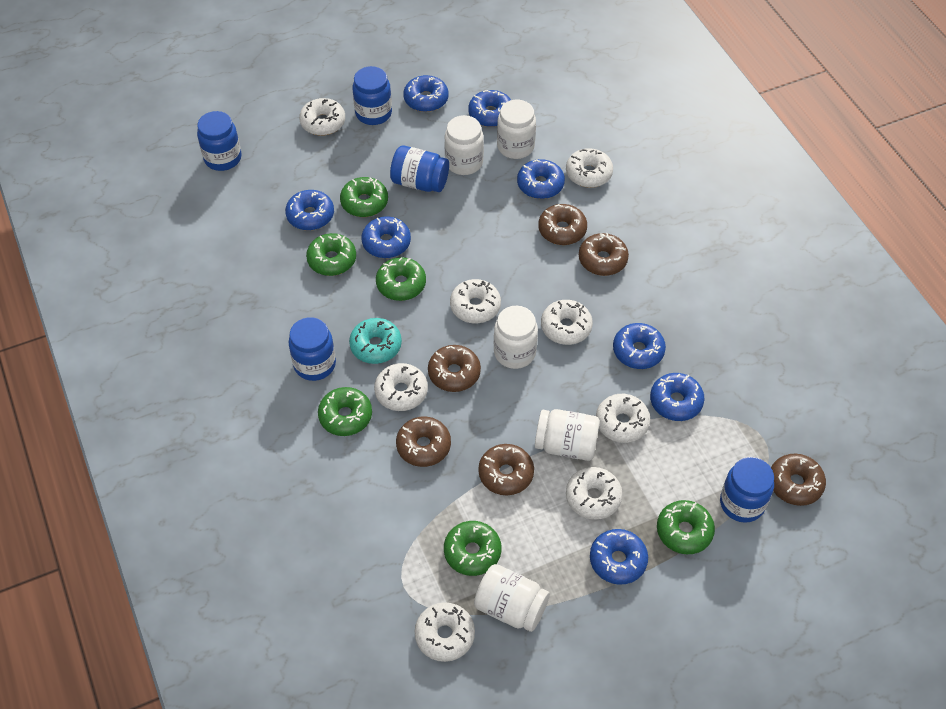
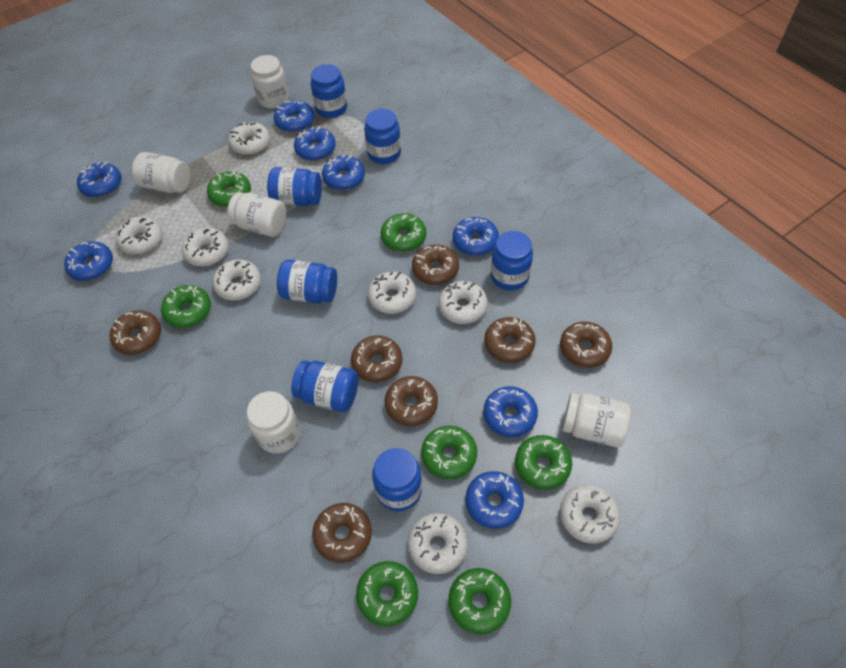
blue jar: [197,111,242,171] [288,317,336,381] [352,66,392,125] [390,145,449,192] [720,457,774,523] = 5 -> [267,167,322,206] [277,260,337,303] [291,360,359,412] [311,64,347,118] [364,109,401,164] [372,448,422,511] [491,231,533,291] = 7
brown donut: [396,416,451,467] [428,345,481,392] [478,444,534,495] [538,204,587,245] [579,233,629,276] [771,454,826,506] = 6 -> [110,310,161,355] [312,503,372,563] [351,335,402,382] [385,376,438,426] [412,245,459,285] [484,317,536,363] [560,321,612,368] = 7
green donut: [306,233,356,276] [318,387,372,436] [340,177,388,217] [376,257,426,301] [444,521,501,576] [657,500,715,554] = 6 -> [161,285,211,328] [207,171,251,207] [356,561,418,627] [381,213,426,252] [421,426,477,479] [449,568,511,634] [515,435,572,490] = 7
turquoise donut: [349,318,402,364] = 1 -> none = 0

